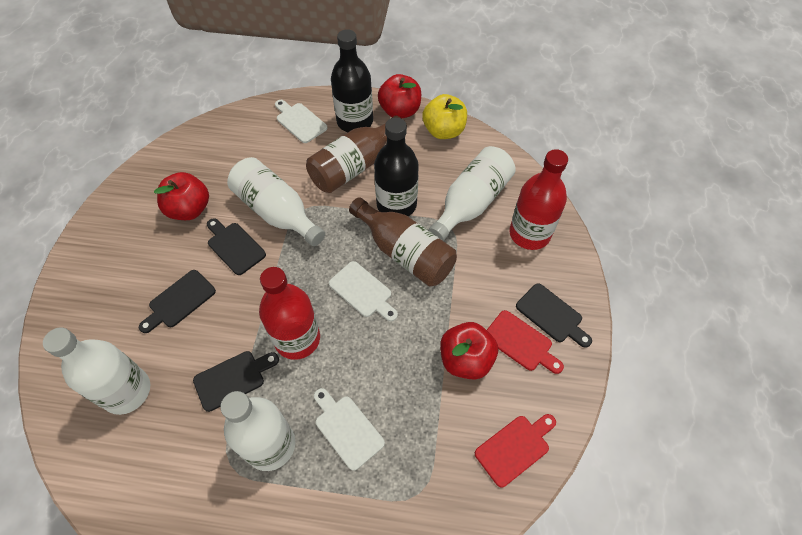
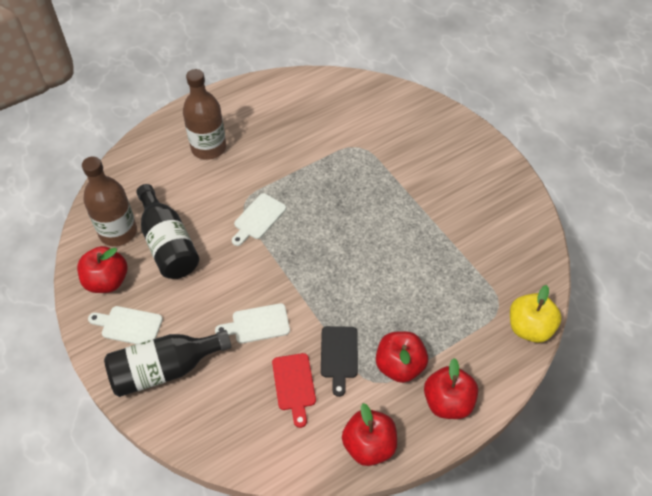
black cutting board: [139,270,216,333] [193,351,279,412] [207,218,266,275] [516,283,592,348] = 4 -> [321,326,358,397] = 1
red apple: [154,172,209,220] [378,74,421,118] [440,322,498,380] = 3 -> [77,246,127,293] [342,403,397,466] [376,331,428,383] [424,358,478,419] = 4
red bottle: [259,267,320,360] [509,149,568,250] = 2 -> none = 0
red cutting board: [475,414,556,487] [487,310,564,374] = 2 -> [272,353,316,428] = 1
white bottle: [43,328,150,415] [220,391,295,471] [227,157,325,246] [428,146,516,241] = 4 -> none = 0

